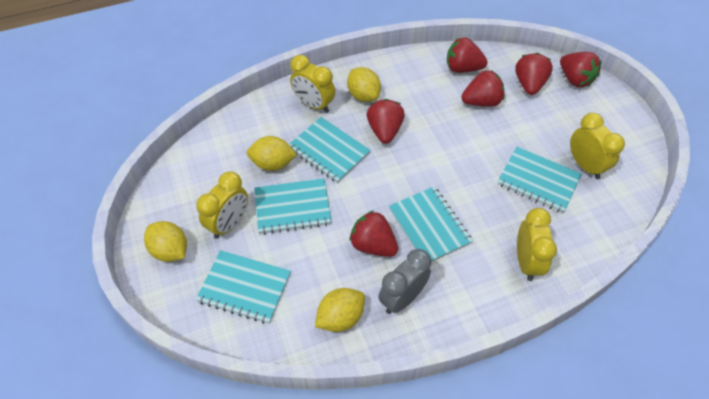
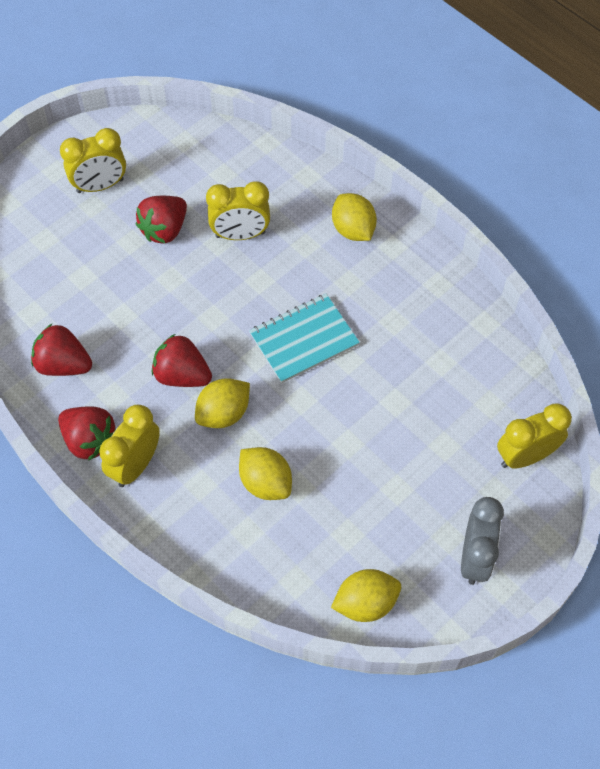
red strawberry: [349,210,398,257] [367,99,405,144] [447,37,488,73] [461,70,504,107] [515,53,553,95] [560,52,602,87] = 6 -> [31,324,92,376] [58,406,116,461] [136,196,187,244] [152,334,212,387] = 4
turquoise notebook: [196,250,291,324] [255,178,332,234] [289,117,371,183] [389,186,473,262] [497,147,582,213] = 5 -> [249,294,360,383] = 1

